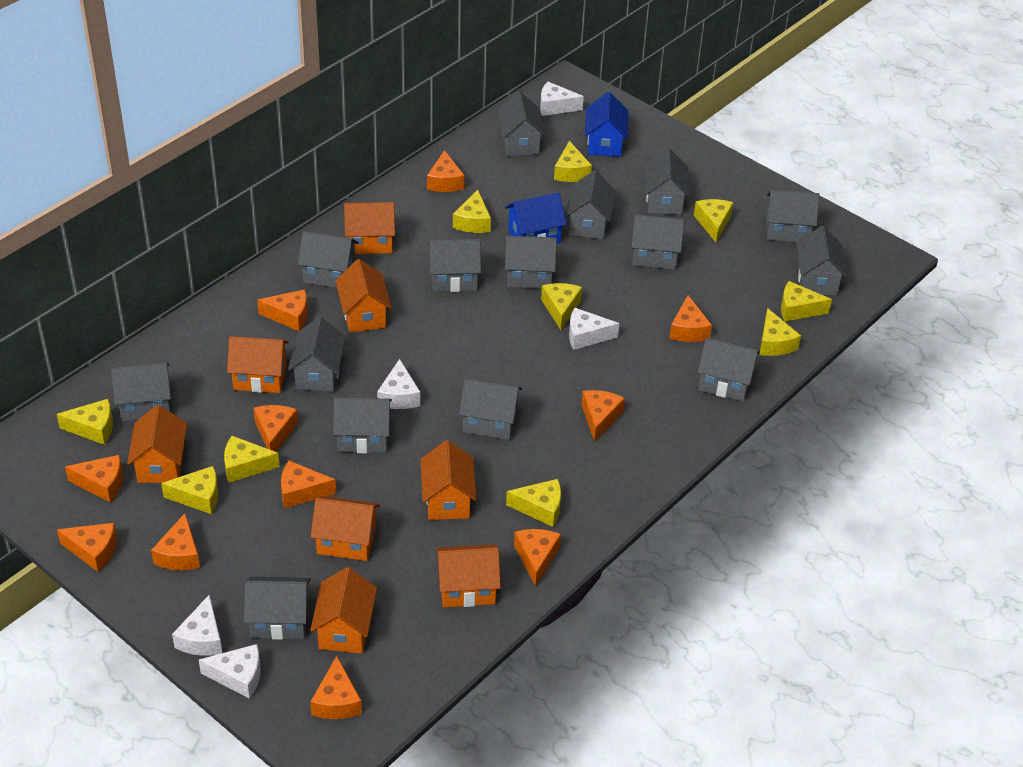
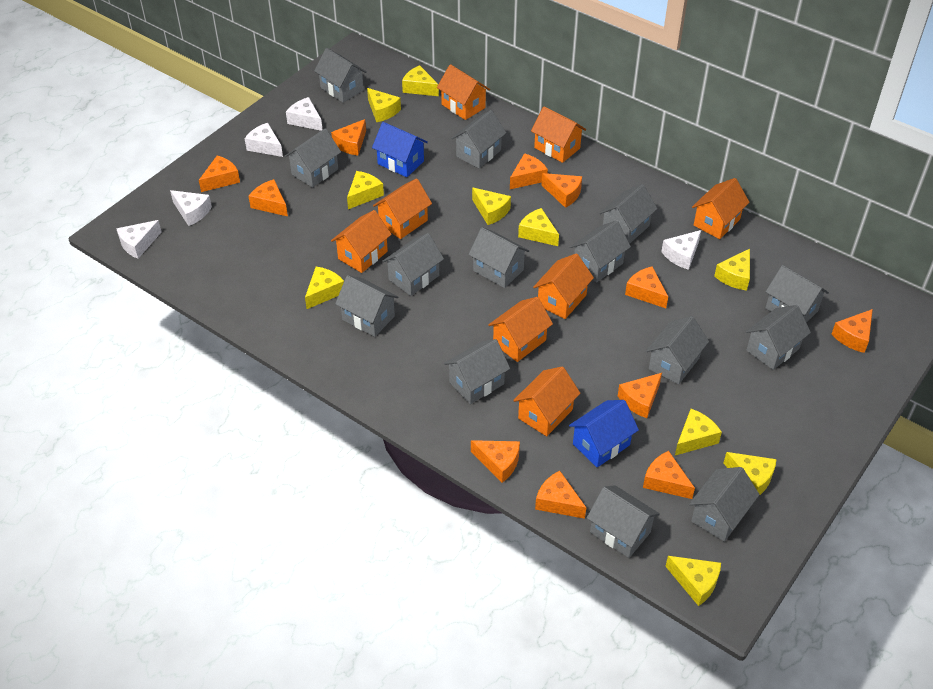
grey house: [111,362,171,422] [244,577,311,640] [288,317,346,392] [298,231,359,288] [333,397,392,453] [428,239,481,292] [459,378,522,440] [497,91,546,156] [505,236,557,289] [566,170,616,239] [631,214,685,270] [644,148,690,215] [697,338,760,401] [766,190,820,242] [796,226,848,296] = 15 -> [284,129,341,188] [314,48,367,102] [335,275,399,337] [382,233,444,296] [444,339,510,404] [451,110,506,168] [468,227,529,288] [570,221,631,283] [587,485,660,558] [599,184,657,244] [646,316,709,384] [689,467,760,542] [746,305,811,370] [765,265,829,323] = 14

